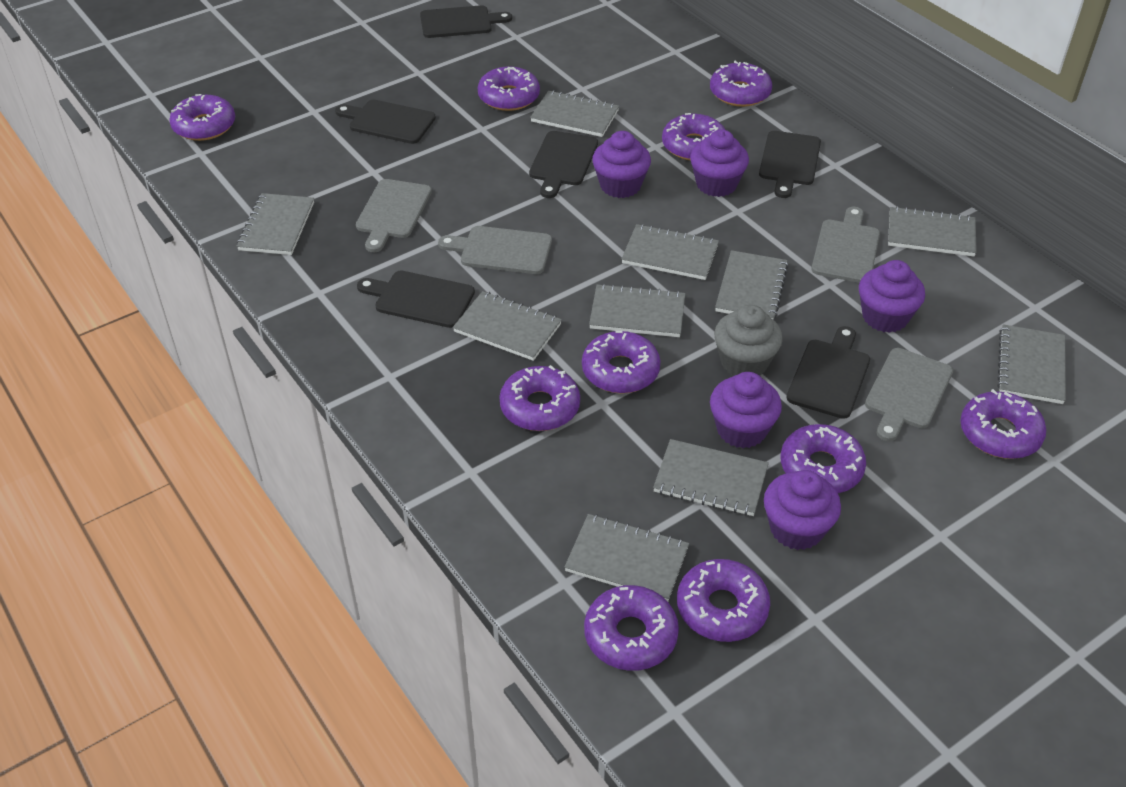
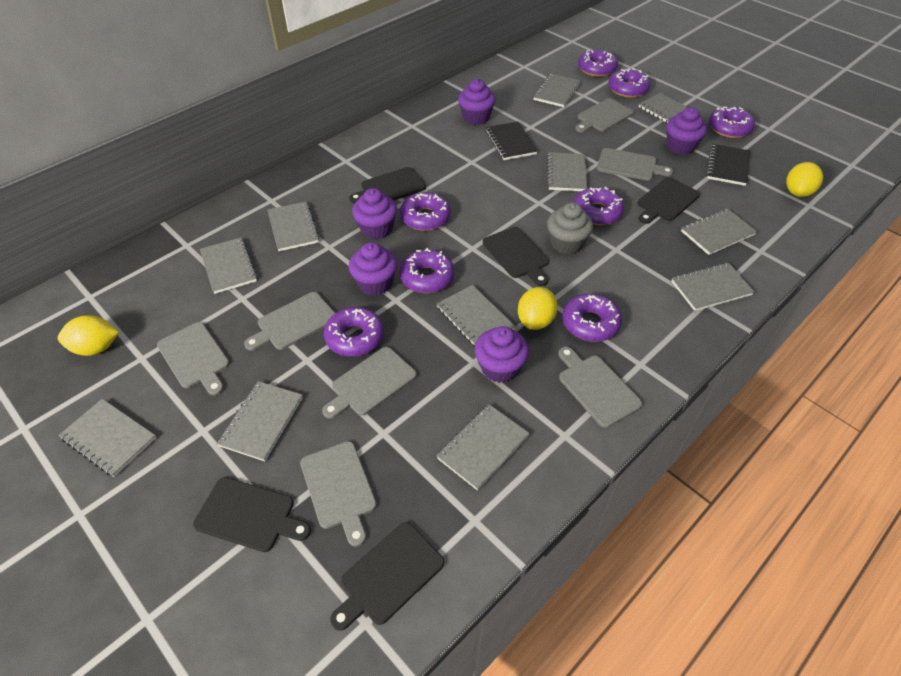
black cutting board: [335,100,436,144] [357,270,475,328] [420,5,512,38] [529,131,598,198] [759,131,821,198] [787,326,870,419] = 6 -> [193,477,311,552] [330,522,444,631] [349,167,426,203] [483,227,549,286] [638,177,700,224] = 5
black notebook: none = 0 -> [486,122,538,160] [706,144,750,186] = 2
grey cutting board: [356,179,432,252] [438,226,552,274] [811,207,880,283] [865,348,953,441] = 4 -> [157,322,230,395] [244,292,335,351] [300,441,377,547] [322,347,417,419] [558,347,642,428] [575,98,634,132] [597,148,674,181] = 7
grey notebook: [237,193,314,255] [453,291,562,361] [530,90,619,137] [565,514,689,601] [589,284,685,337] [622,224,719,280] [653,439,769,516] [715,250,789,320] [888,206,977,257] [997,324,1066,404] = 10 -> [59,399,156,477] [200,237,258,294] [217,381,303,461] [267,201,320,251] [436,404,530,490] [437,285,515,347] [533,74,581,107] [547,152,587,191] [639,93,701,123] [671,263,754,311] [681,209,757,255] = 11
purple donut: [169,94,235,141] [477,66,540,111] [499,365,580,431] [582,331,661,394] [584,585,679,671] [662,113,725,161] [677,559,770,642] [710,60,772,107] [780,424,866,493] [960,389,1046,459] = 10 -> [324,307,384,357] [399,248,454,293] [400,192,451,231] [562,294,622,342] [574,187,624,225] [578,50,618,77] [608,68,650,98] [709,107,755,138] = 8
yellow lemon: none = 0 -> [58,315,119,356] [518,287,558,330] [786,162,823,197] = 3

